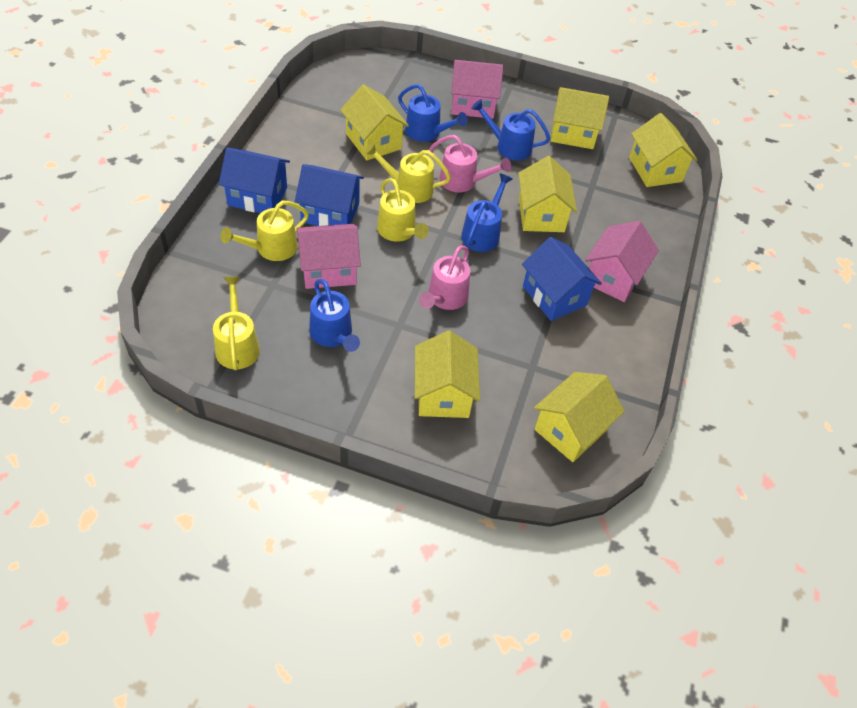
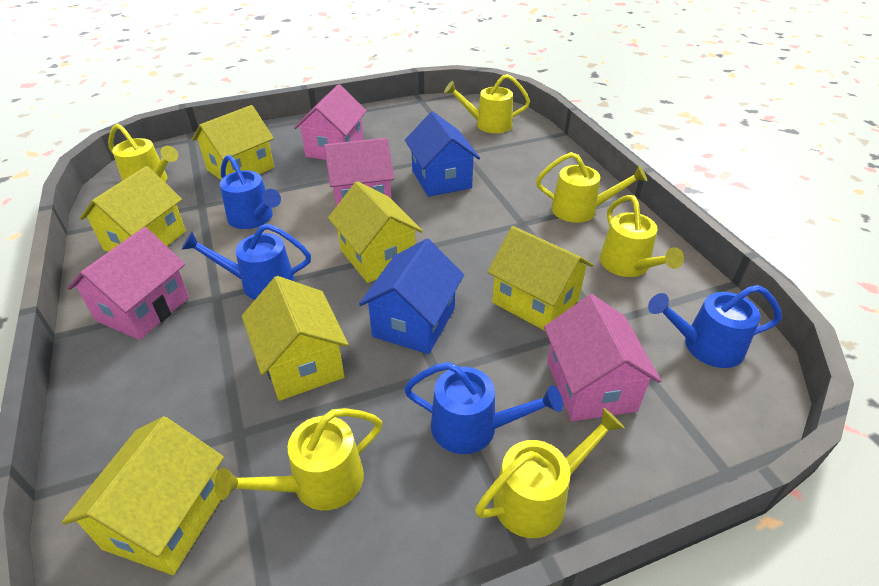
blue house: [219,147,290,213] [295,164,364,226] [522,237,602,321] = 3 -> [359,238,464,354] [405,111,480,197] = 2
pink house: [297,224,361,289] [451,60,504,119] [585,221,659,302] = 3 -> [68,227,189,340] [294,84,367,160] [324,138,394,206] [544,294,661,421] = 4
pink watering can: [419,245,470,310] [429,135,511,192] = 2 -> none = 0
yellow watering can: [213,276,260,370] [220,200,309,261] [364,143,451,203] [377,178,429,242] = 4 -> [108,124,178,182] [214,408,382,510] [444,74,530,133] [475,408,624,538] [536,152,647,223] [600,195,684,277] = 6

